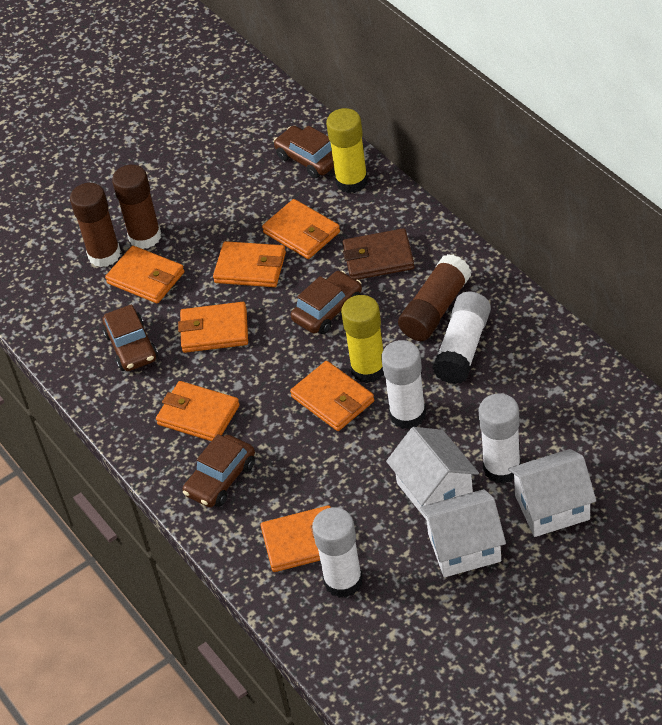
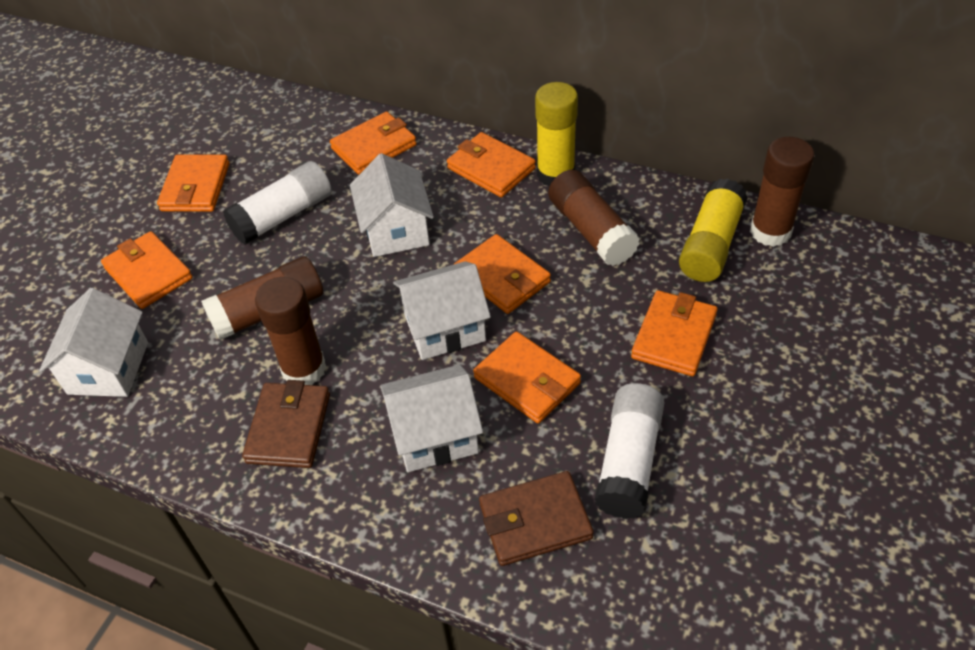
brown car: [102,304,158,371] [183,434,255,507] [274,126,334,178] [291,270,362,334] = 4 -> none = 0
brown glue stick: [70,183,121,267] [112,165,161,249] [398,254,471,341] = 3 -> [201,256,324,340] [255,277,326,385] [548,170,640,266] [750,137,814,247] = 4
brown wallet: [343,228,414,280] = 1 -> [242,380,330,468] [479,471,594,566] = 2
white glue stick: [312,507,363,598] [381,340,426,429] [432,292,491,384] [479,393,521,484] = 4 -> [223,161,332,245] [595,383,665,519] = 2
white house: [386,427,479,519] [420,489,506,577] [508,449,596,537] = 3 -> [39,288,148,397] [350,153,434,257] [380,364,483,472] [393,261,491,360] = 4

